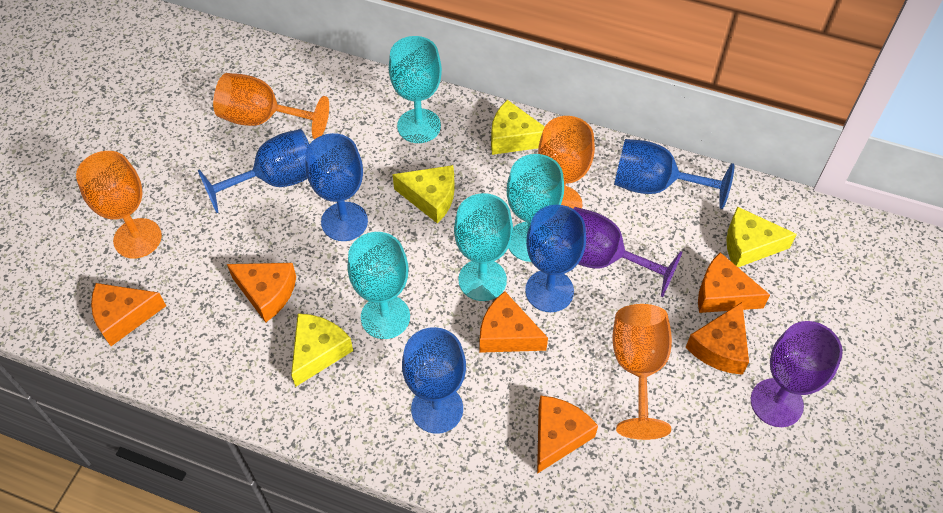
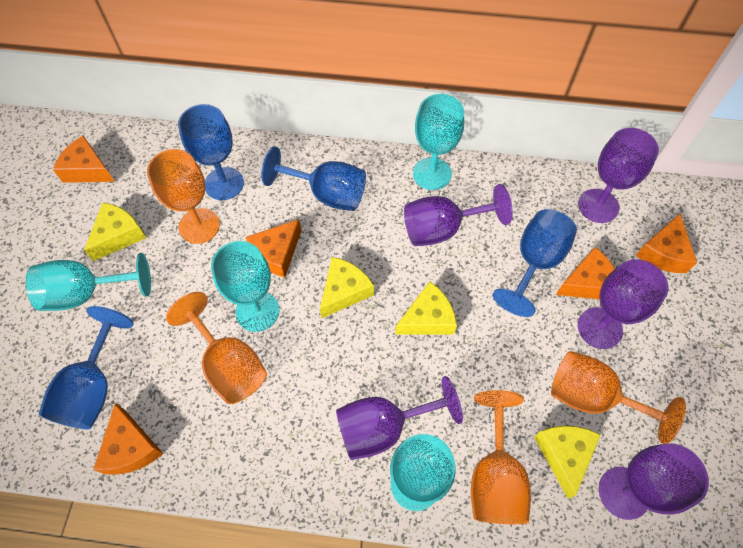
blue goblet: [198,129,309,213] [305,133,368,241] [402,327,466,434] [525,205,586,312] [614,139,735,209] = 5 -> [39,306,134,429] [178,104,244,200] [261,146,366,211] [493,209,577,317] = 4
orange cheese: [91,283,166,346] [227,263,296,323] [479,291,548,353] [537,395,598,474] [686,302,749,375] [698,252,770,313] = 6 -> [53,136,115,183] [93,403,163,475] [245,219,302,278] [556,247,615,299] [636,214,697,273] = 5
purple goblet: [573,207,683,297] [751,321,843,427] = 2 -> [336,376,463,460] [404,184,513,246] [578,128,659,223] [578,259,668,349] [599,444,709,520] = 5

